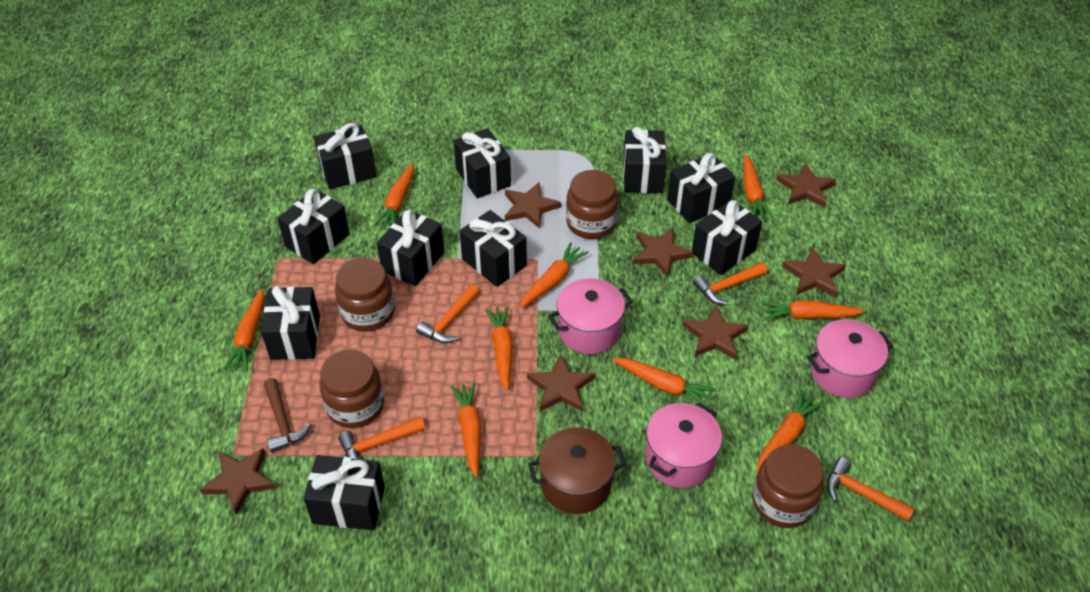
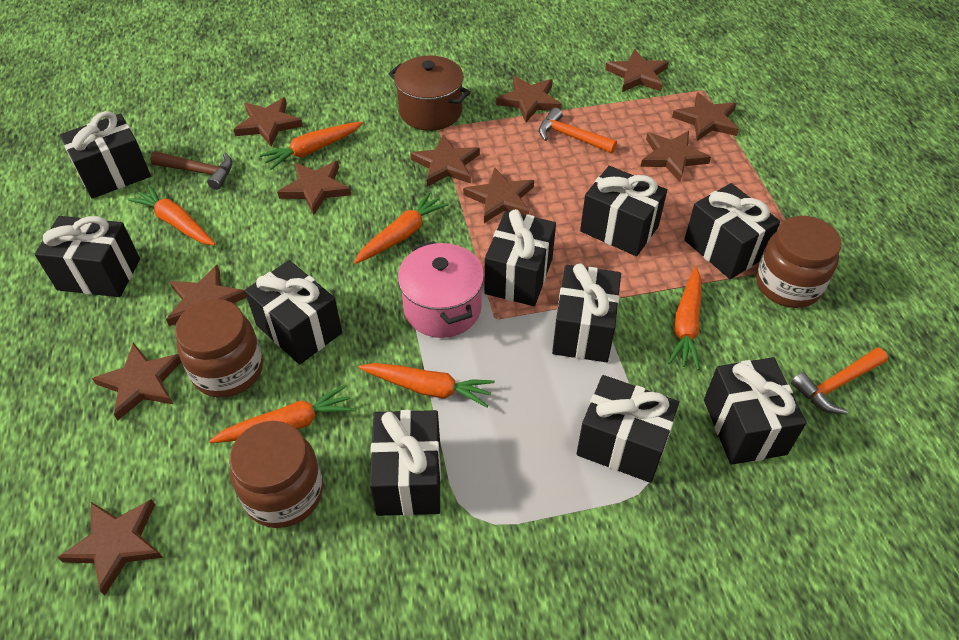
brown jar: [319,350,384,428] [335,258,395,331] [566,170,618,239] [753,444,824,528] = 4 -> [175,299,263,398] [229,421,323,528] [756,216,841,308] = 3
brown star: [199,448,276,515] [505,182,561,229] [527,354,595,412] [633,228,694,277] [682,305,749,360] [776,164,836,208] [782,247,846,297] = 7 -> [57,499,163,596] [92,343,181,420] [166,265,247,326] [233,97,303,146] [277,161,351,215] [410,135,480,187] [463,167,534,223] [496,76,562,122] [605,49,668,92] [640,131,711,182] [672,92,739,141] = 11
orange carrot: [223,289,264,371] [374,163,414,228] [451,382,481,477] [485,306,513,391] [520,242,589,308] [612,358,716,407] [743,154,774,219] [756,390,824,472] [761,300,865,320] = 9 -> [127,185,215,245] [209,385,354,443] [260,122,363,170] [354,192,449,264] [358,363,495,408] [668,267,701,370] = 6
orange hammer: [338,416,425,459] [416,285,479,343] [693,262,767,305] [827,457,915,521] = 4 -> [539,107,617,153] [791,347,888,414] = 2
pink pot: [548,278,633,354] [645,402,722,488] [807,319,893,398] = 3 -> [398,241,484,338] = 1

